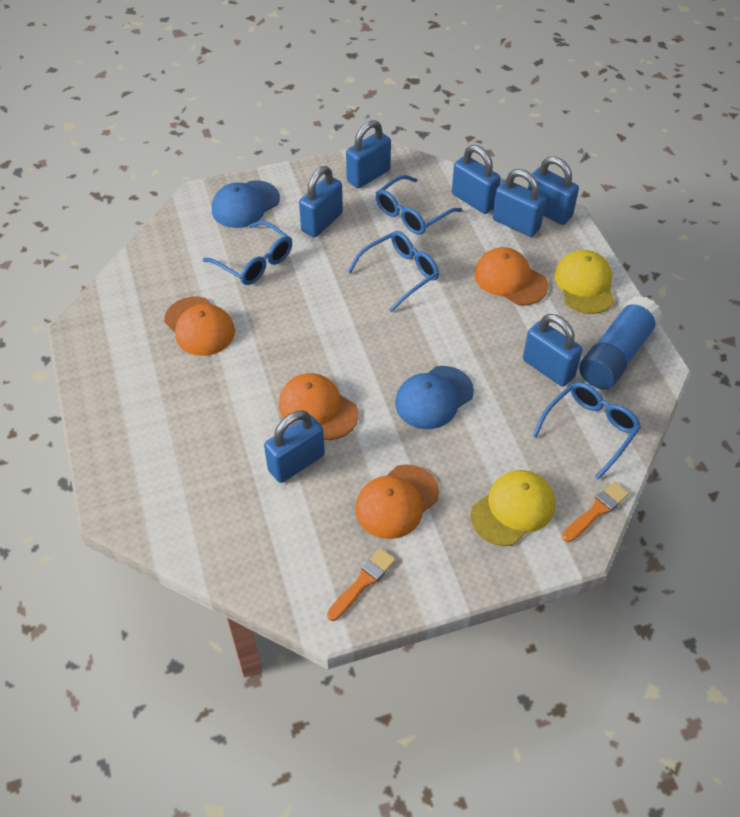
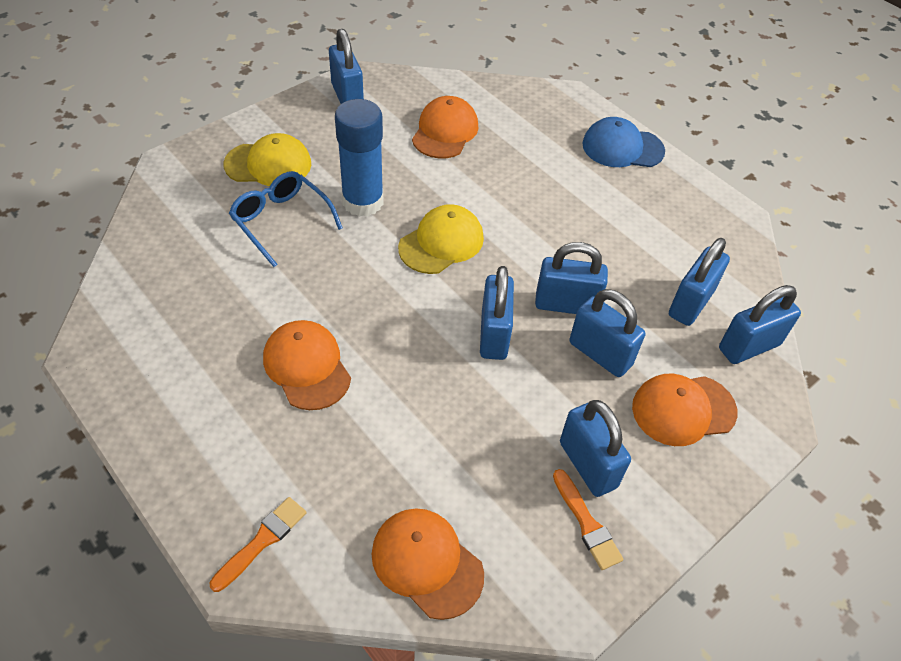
blue cap: [212,180,280,228] [395,366,474,429] = 2 -> [582,117,665,167] = 1
blue glasses: [203,221,292,285] [348,231,439,312] [376,175,462,235] [533,382,641,480] = 4 -> [229,171,343,267] = 1

